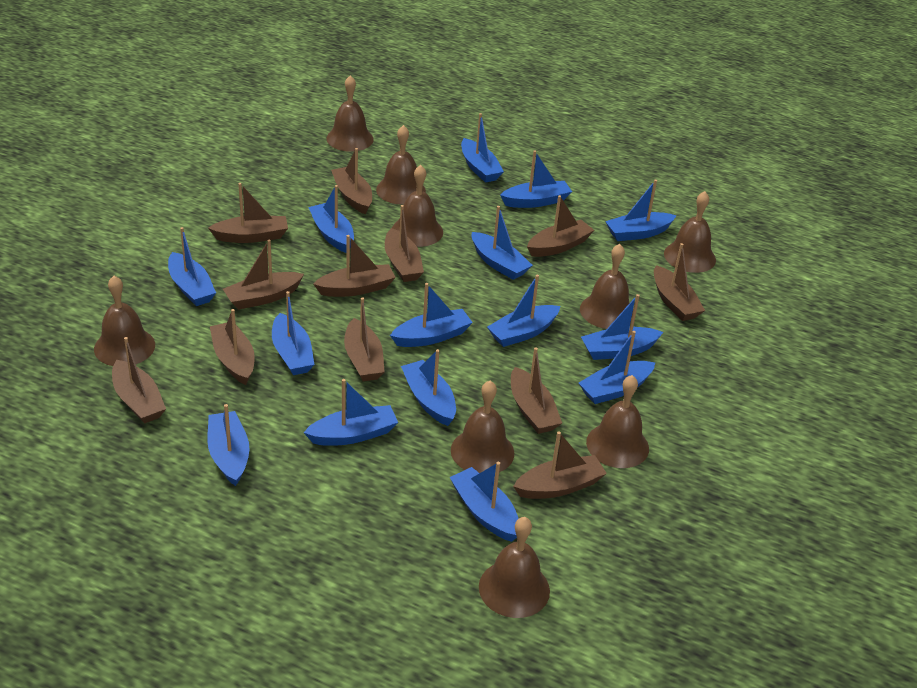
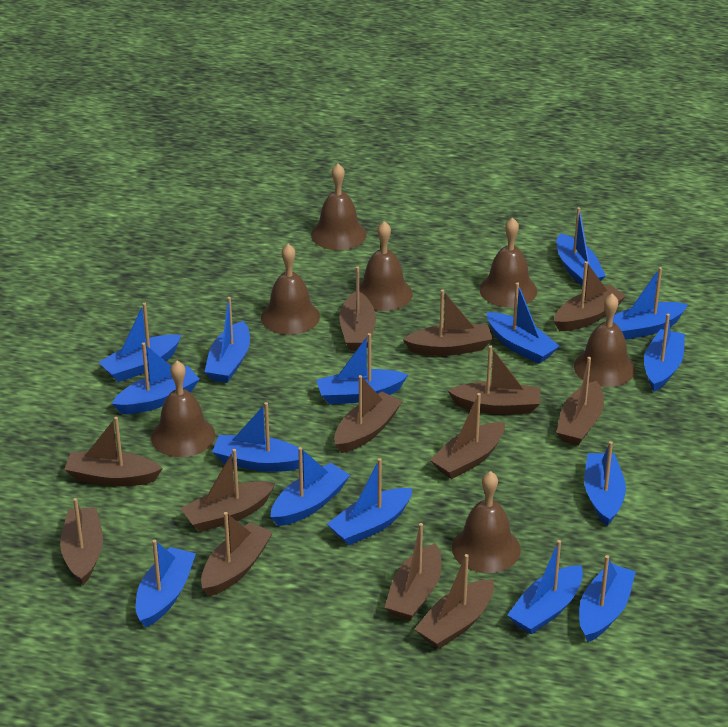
brown bell: [94,276,155,366] [326,75,374,152] [376,125,426,205] [392,165,443,247] [451,381,514,473] [479,517,550,618] [580,244,633,329] [586,375,649,468] [664,191,716,273] = 9 -> [151,361,215,457] [261,244,320,335] [311,164,367,250] [355,221,413,311] [452,471,521,573] [479,218,537,307] [574,294,635,387] = 7
brown boat: [112,337,166,424] [208,183,288,243] [210,309,255,385] [223,240,304,310] [313,235,396,297] [331,148,372,214] [344,297,385,382] [385,205,424,282] [511,347,562,434] [513,431,607,499] [527,195,594,257] [654,243,705,321] = 12 -> [60,498,103,585] [64,417,163,487] [180,449,275,532] [201,512,273,596] [334,375,403,453] [339,266,376,351] [385,523,441,621] [403,290,493,356] [415,554,494,649] [430,393,505,479] [448,345,540,414] [554,261,626,331] [556,357,604,446] = 13

